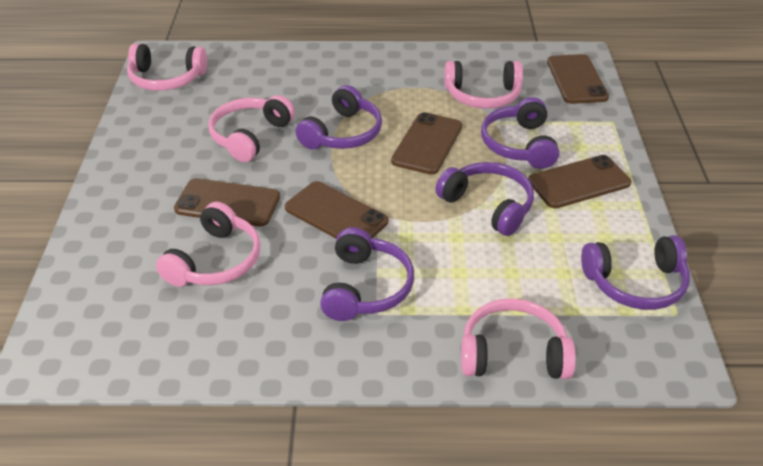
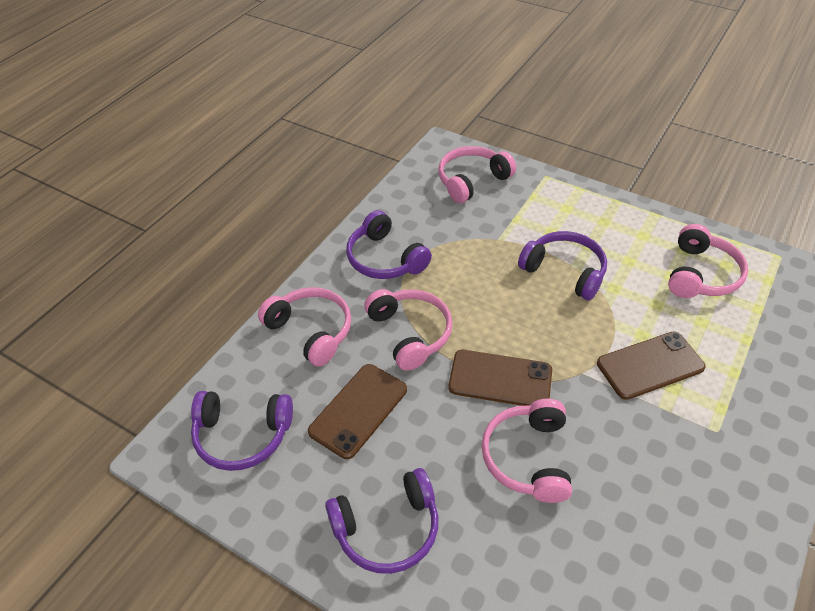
brown phone: [174,178,280,227] [285,181,388,239] [391,112,462,175] [528,155,631,208] [547,54,609,104] = 5 -> [308,364,407,459] [449,350,552,406] [597,332,705,400] = 3
purple headphones: [295,85,382,149] [320,227,414,321] [435,162,534,236] [481,97,559,169] [581,235,690,310] = 5 -> [191,391,293,471] [325,468,438,574] [346,210,432,279] [518,231,607,300] = 4

